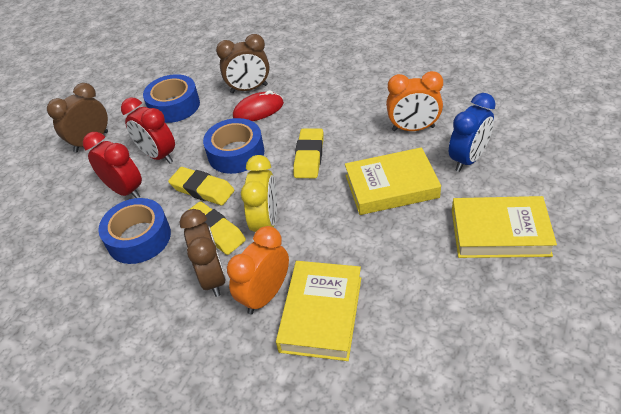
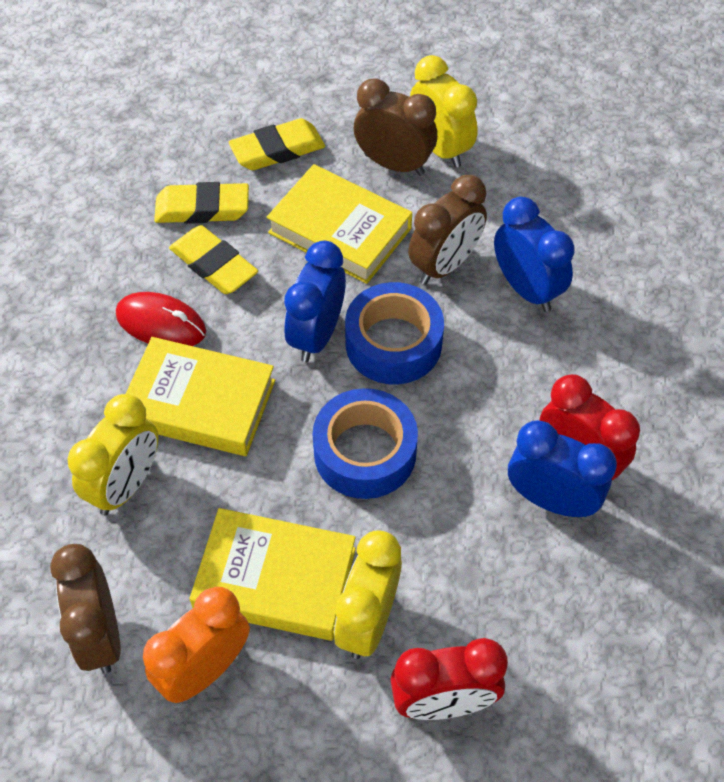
blue clock: [449,93,496,172] = 1 -> [284,241,346,362] [494,197,575,312] [508,420,617,517] = 3
blue tape: [98,198,171,264] [143,74,200,123] [203,118,265,174] = 3 -> [312,388,418,499] [345,282,444,384] = 2
orange clock: [227,226,289,314] [386,71,443,131] = 2 -> [143,587,250,703] = 1
yellow clock: [241,155,277,232] = 1 -> [67,394,158,515] [334,530,402,659] [410,55,478,168] = 3

